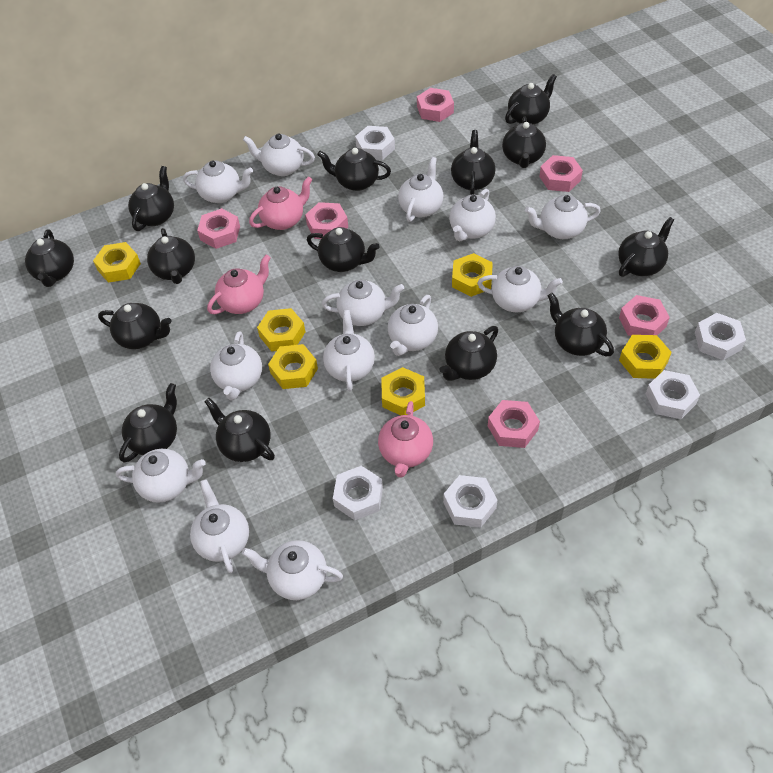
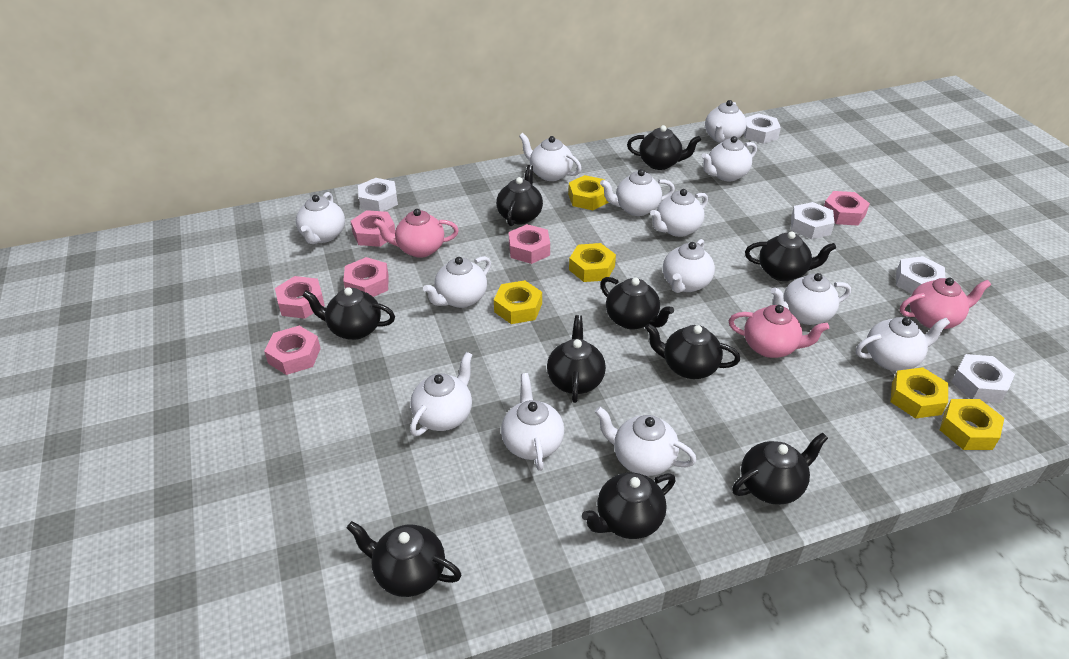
black teapot: [25,229,74,287] [98,303,172,349] [119,383,177,462] [128,166,174,231] [147,228,195,284] [204,398,275,462] [307,227,380,272] [317,148,391,191] [439,326,498,381] [451,130,495,195] [502,116,546,168] [505,74,557,125] [548,293,614,356] [618,217,674,277] = 14 -> [302,287,395,340] [347,521,461,597] [496,165,543,226] [547,315,606,403] [582,473,675,539] [600,277,674,329] [627,125,701,170] [645,323,740,379] [732,433,828,505] [745,231,836,281] = 10
yellow nut: [93,242,141,283] [257,308,305,352] [268,344,318,389] [382,367,425,415] [452,253,493,297] [619,335,672,379] = 6 -> [494,280,542,324] [568,175,608,210] [569,243,616,282] [890,367,948,419] [940,399,1004,450] = 5

